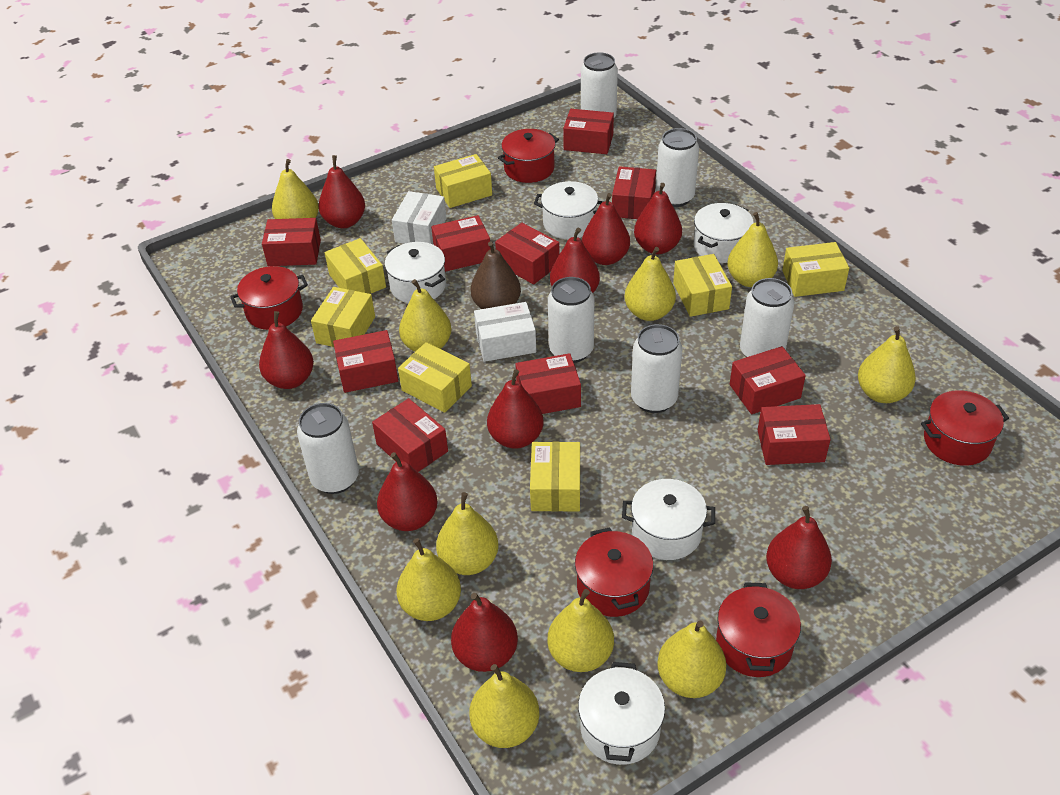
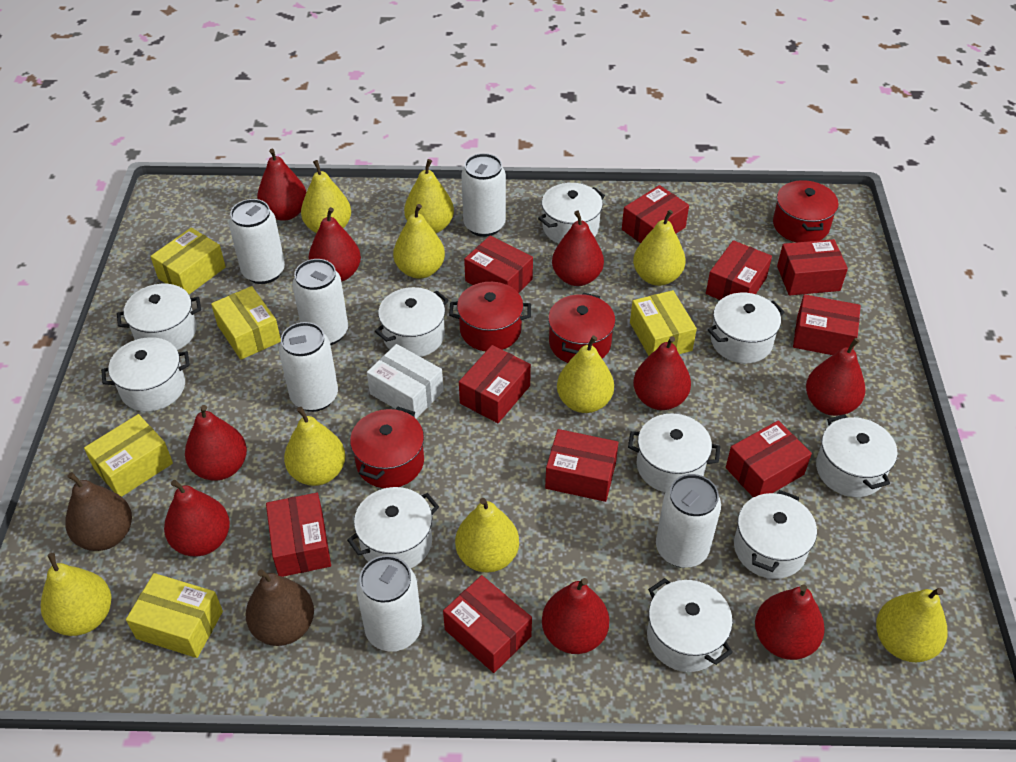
brown pear: [471,242,521,309] = 1 -> [66,472,132,551] [245,569,314,646] = 2
red pot: [230,266,308,330] [498,129,559,183] [575,527,653,617] [716,582,801,677] [921,390,1009,466] = 5 -> [350,407,424,488] [449,282,531,351] [548,293,616,363] [773,180,839,242] = 4
white box: [392,191,447,244] [474,302,536,362] = 2 -> [367,344,444,419] = 1
white pot: [385,242,446,303] [534,181,605,239] [578,662,665,765] [622,479,715,560] [694,203,754,263] = 5 -> [101,337,190,411] [117,284,201,350] [347,487,439,569] [375,287,449,357] [538,183,605,244] [628,414,720,492] [647,578,733,672] [708,293,784,363] [734,490,817,579] [816,414,897,497] = 10
yellow box: [311,287,375,347] [325,238,386,294] [398,342,472,413] [434,154,492,208] [530,442,580,512] [673,254,732,317] [782,242,849,297] = 7 -> [84,414,173,497] [126,573,223,658] [150,228,226,294] [211,286,281,360] [630,290,697,356] = 5
yellow pear: [272,159,319,219] [396,538,461,621] [399,279,451,352] [436,492,499,575] [469,664,539,748] [547,589,614,672] [624,247,676,321] [657,620,727,698] [727,212,778,287] [858,326,916,403] = 10 -> [41,553,111,636] [284,407,345,486] [301,160,351,233] [393,204,445,279] [404,159,454,233] [455,498,519,573] [557,336,614,413] [633,210,686,286] [876,588,948,662] = 9

